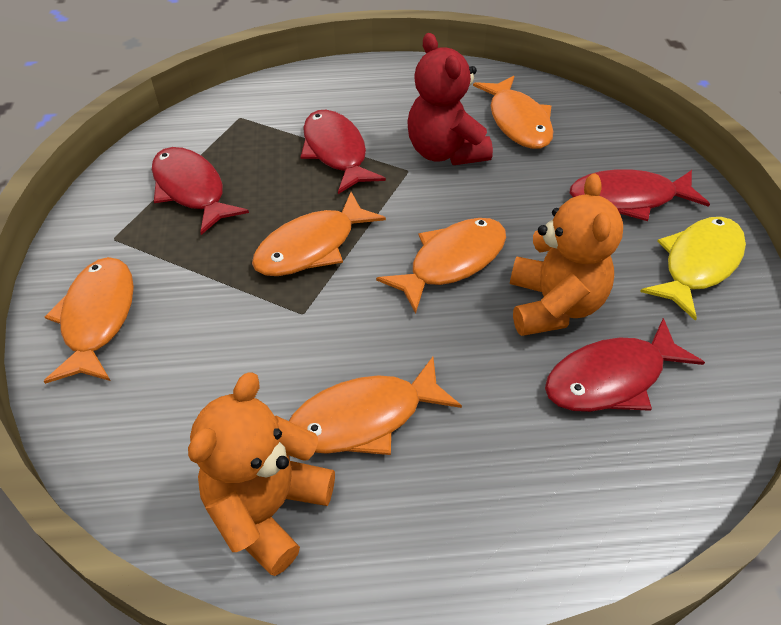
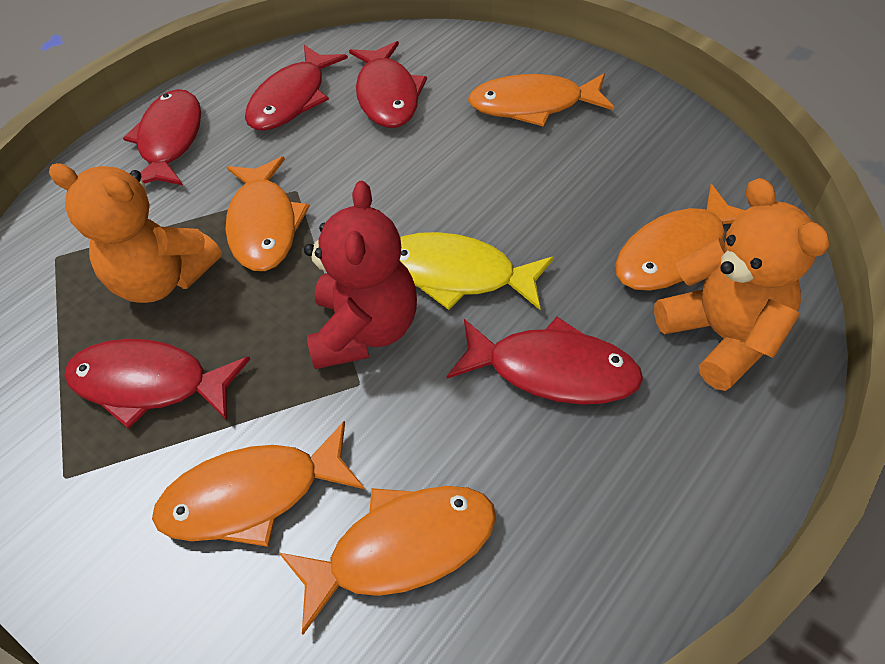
red fish: [152,147,249,235] [300,110,386,194] [545,318,705,412] [570,169,710,221] = 4 -> [64,339,250,429] [123,89,201,185] [245,45,348,131] [349,41,427,128] [447,317,643,405] = 5

